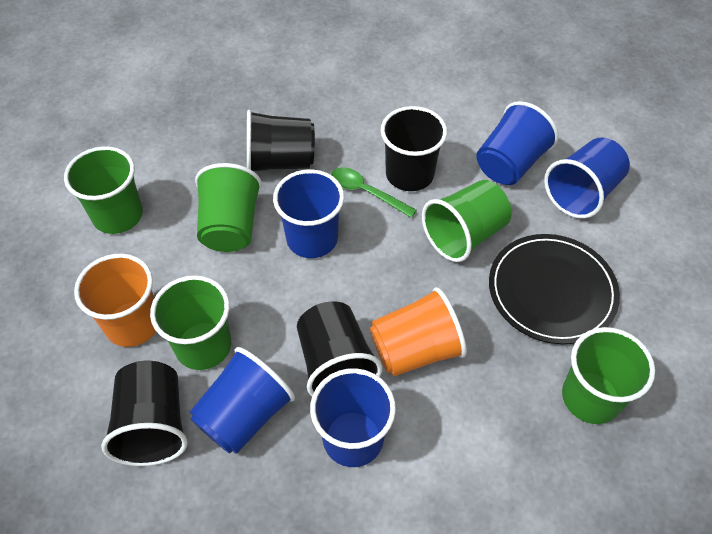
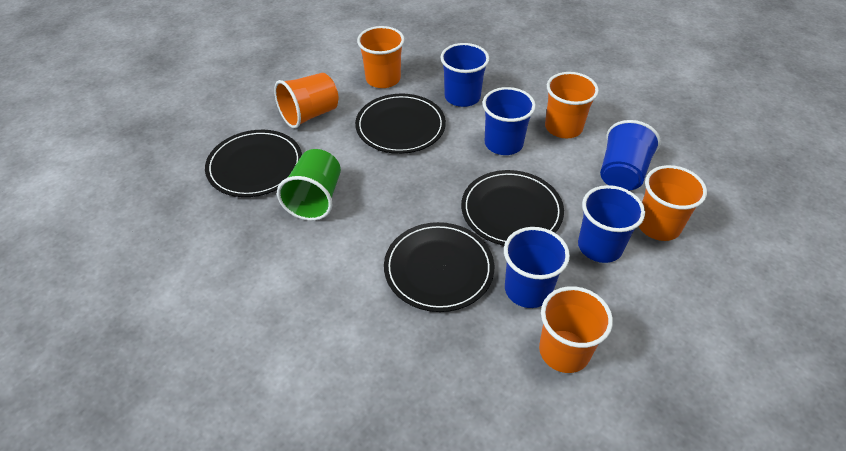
black cup: [101,360,188,466] [247,110,315,171] [297,301,382,397] [381,106,447,191] = 4 -> none = 0
black plate: [489,234,620,344] = 1 -> [205,130,302,197] [355,94,446,154] [384,222,494,312] [461,170,564,246] = 4
green cup: [64,146,143,234] [150,275,231,370] [195,163,262,252] [422,180,512,262] [562,327,655,424] = 5 -> [277,149,341,221] = 1
green spoon: [331,167,417,218] = 1 -> none = 0
orange cup: [74,254,156,347] [370,287,467,376] = 2 -> [274,73,338,129] [357,26,405,88] [539,286,613,373] [545,72,599,138] [639,165,707,241] = 5

